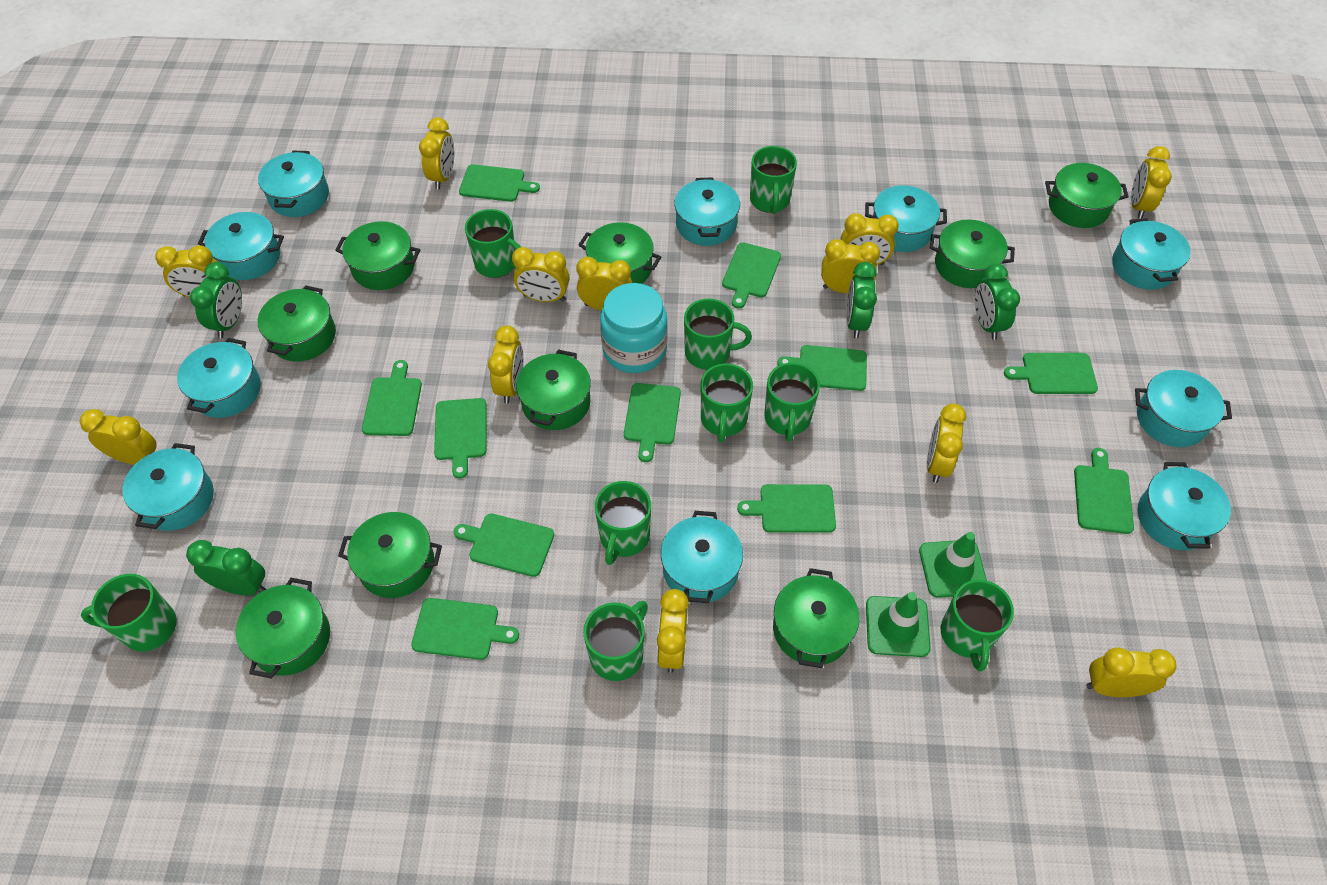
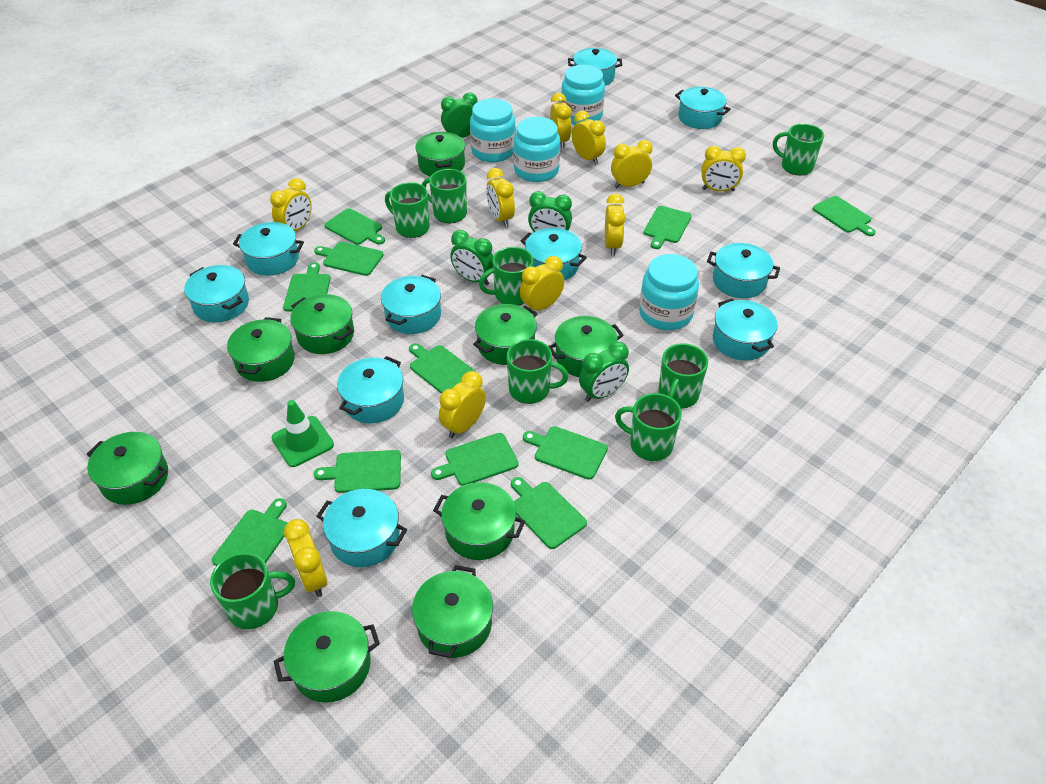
green mug: [81,574,177,652] [465,209,521,278] [583,601,648,681] [595,481,651,565] [684,299,752,370] [701,363,753,442] [750,146,797,214] [764,363,820,442] [941,580,1014,671] = 9 -> [210,552,295,629] [385,182,430,238] [422,169,467,223] [479,247,533,306] [507,339,569,404] [615,393,682,461] [658,343,708,409] [773,124,824,175] = 8
green traffic cone: [866,592,931,657] [919,532,987,598] = 2 -> [272,400,334,467] = 1
turquoise jar: [600,283,668,373] = 1 -> [470,99,516,162] [513,117,560,182] [561,65,605,125] [639,254,699,330] = 4
yellow clock: [80,409,157,465] [155,245,217,297] [419,117,454,189] [488,325,523,404] [512,247,569,302] [576,257,632,311] [657,589,689,673] [821,239,880,293] [840,213,899,265] [927,404,966,483] [1086,647,1176,697] [1131,146,1172,219] = 12 -> [270,178,312,231] [284,519,327,597] [439,371,486,438] [486,168,515,227] [520,256,564,310] [550,93,571,148] [572,111,606,165] [605,193,626,256] [611,140,653,188] [701,146,746,192] = 10

